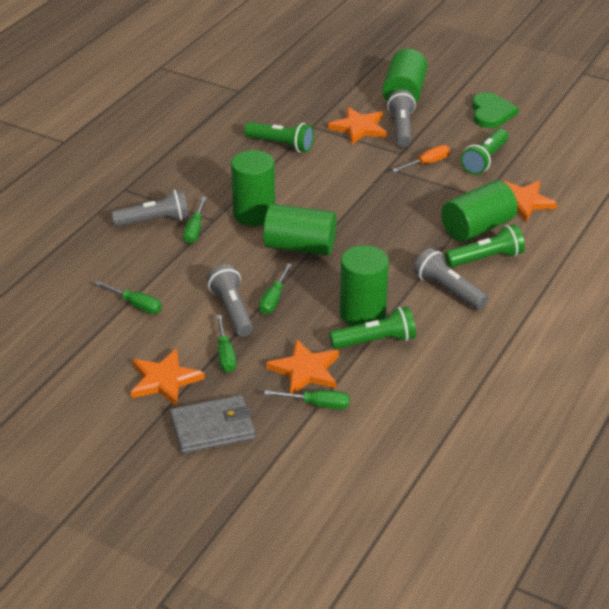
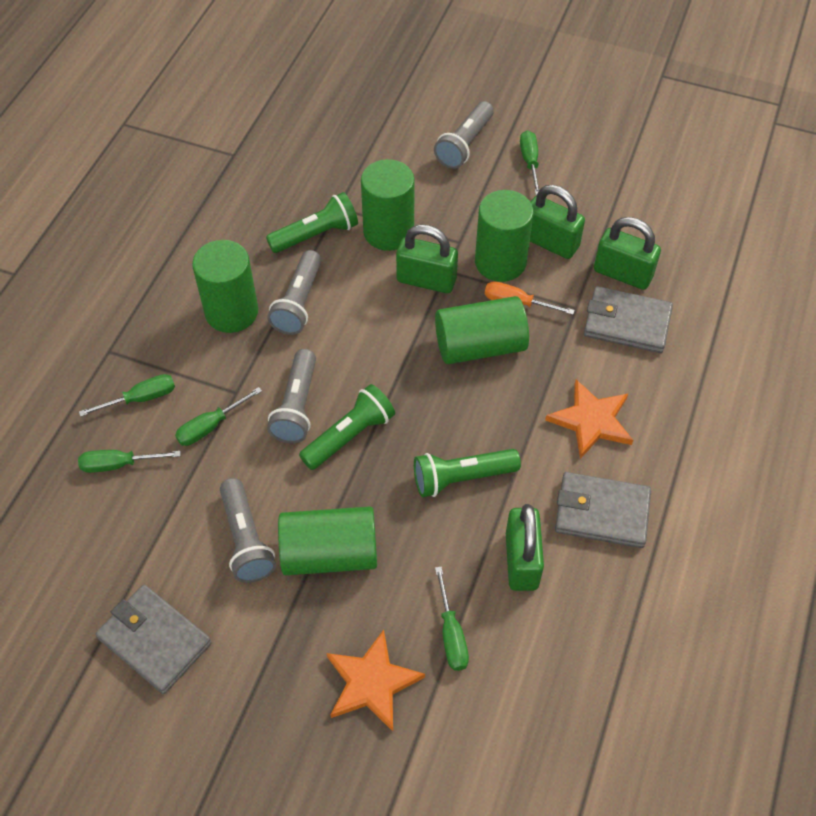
green flashlight: [244,122,314,152] [329,306,416,349] [445,224,525,267] [461,129,508,175] = 4 -> [266,192,358,253] [299,384,395,470] [414,449,521,497] = 3
green heart: [472,92,519,128] = 1 -> none = 0
green padlock: none = 0 -> [396,224,458,293] [506,504,544,591] [530,185,585,259] [594,217,661,290] = 4
grey wallet: [170,395,255,454] = 1 -> [95,585,212,694] [555,472,651,548] [584,286,673,353] = 3
orange star: [131,349,205,406] [266,339,339,394] [328,107,386,144] [502,180,557,222] = 4 -> [326,630,425,731] [545,380,633,459] = 2

